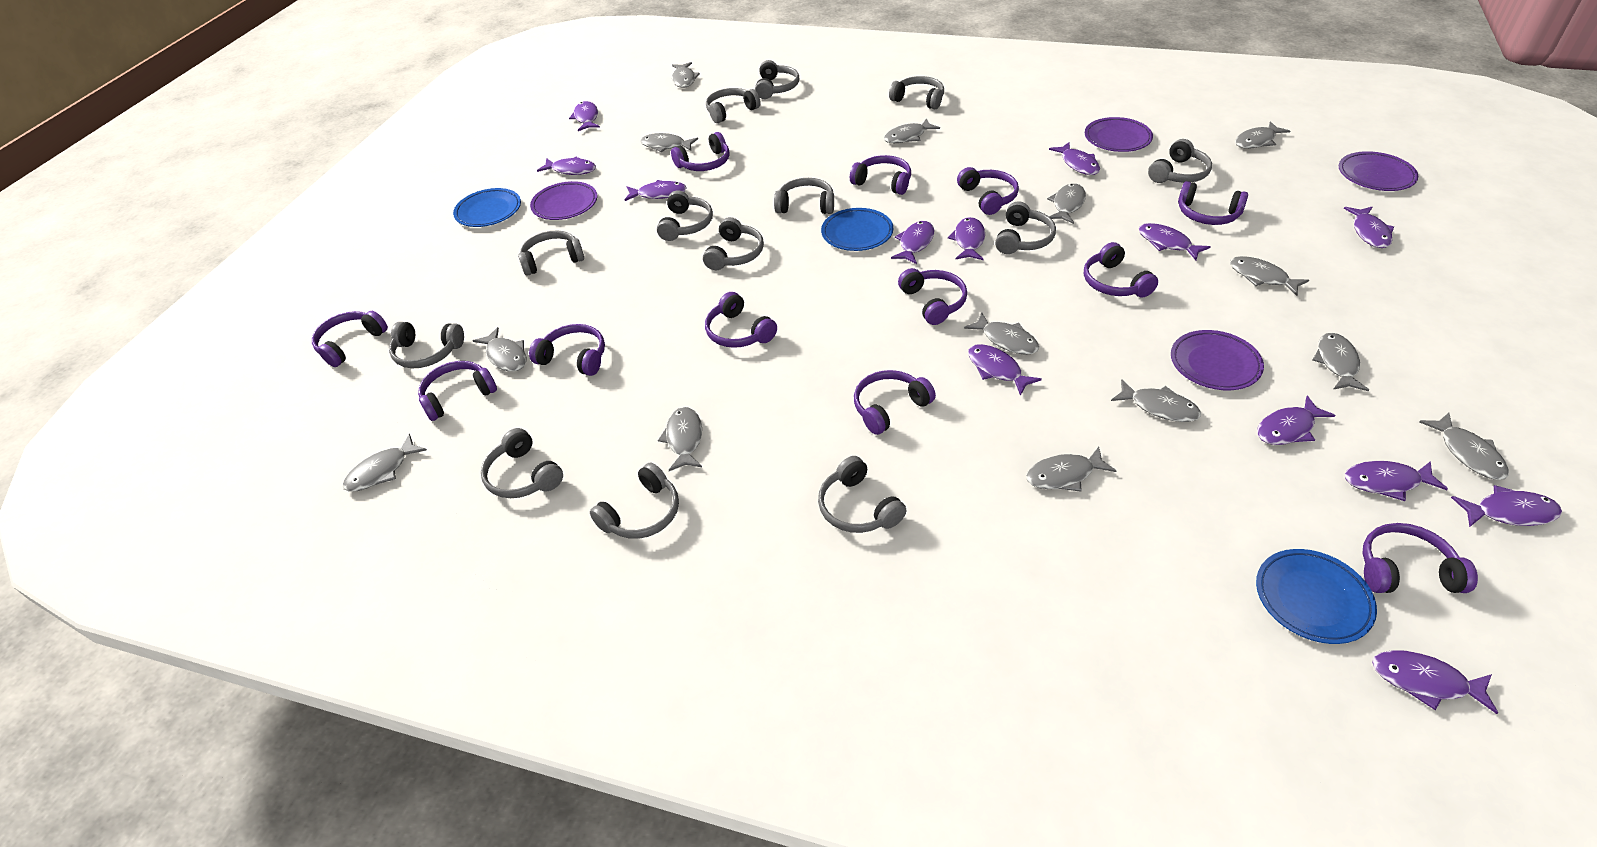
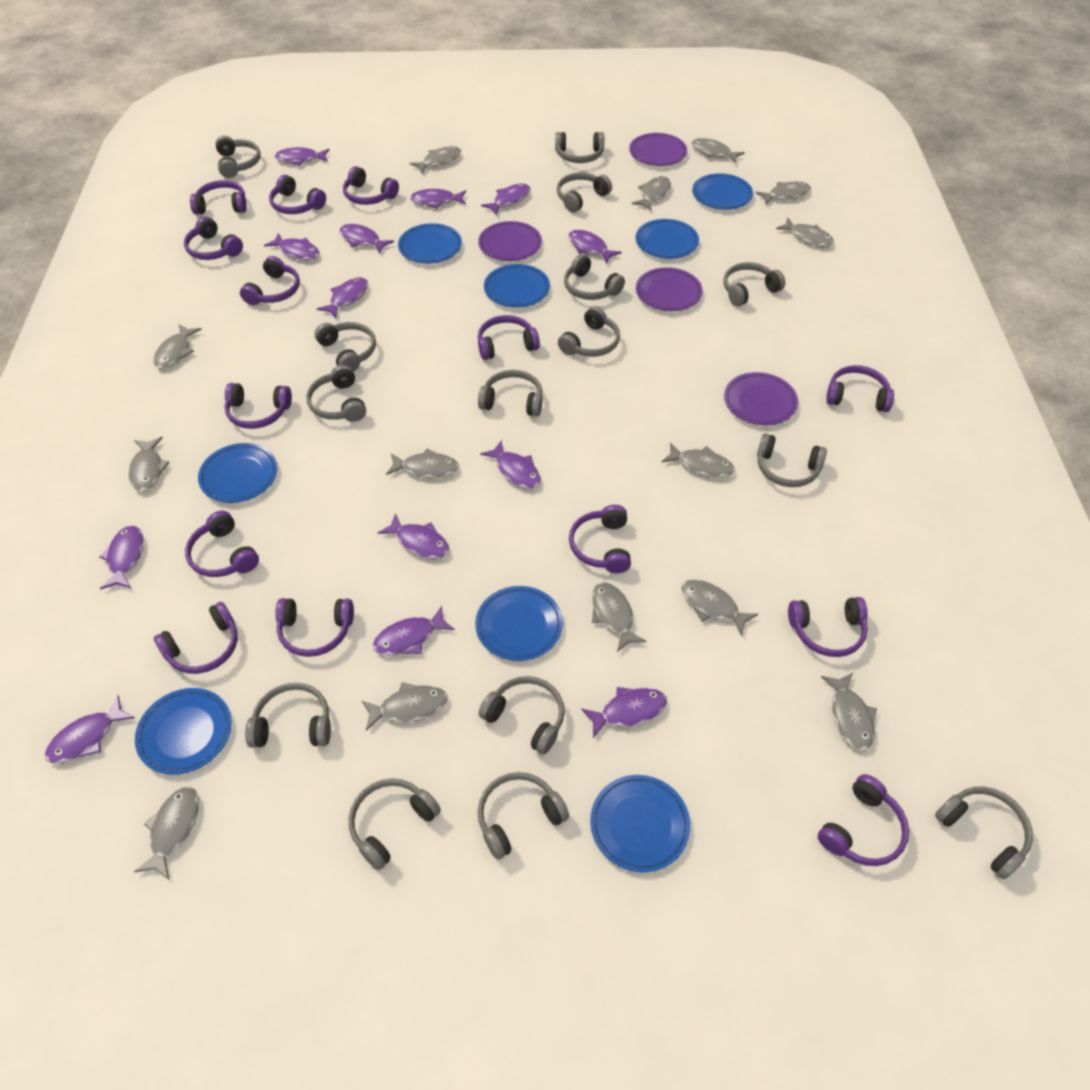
blue plate: [453,188,521,227] [821,208,893,251] [1256,549,1377,644] = 3 -> [135,688,232,775] [198,443,278,503] [398,223,462,264] [475,586,563,661] [484,264,550,308] [590,775,690,872] [636,219,699,259] [692,173,753,210] = 8
grey headphones: [389,322,464,368] [481,428,563,498] [518,231,584,276] [590,463,679,539] [657,190,713,241] [703,217,764,270] [706,88,761,123] [755,60,799,99] [774,178,834,214] [818,456,907,533] [889,76,944,109] [995,201,1056,254] [1148,139,1212,183] = 13 -> [216,136,261,178] [245,683,331,748] [306,365,366,422] [314,322,376,372] [349,778,441,870] [478,370,543,417] [478,772,569,859] [479,676,565,754] [555,132,604,163] [557,172,612,212] [558,306,620,357] [564,254,625,300] [723,262,785,306] [757,433,827,487] [935,787,1033,879] = 15
purple headphones: [312,311,388,367] [418,361,497,421] [529,324,605,376] [671,132,730,171] [705,292,777,348] [850,155,911,195] [854,370,936,435] [898,268,967,325] [957,167,1019,215] [1084,242,1158,298] [1178,181,1248,225] [1363,523,1478,593] = 12 -> [154,602,238,674] [184,217,243,260] [185,511,259,577] [190,180,247,215] [224,383,292,429] [240,256,300,305] [269,175,326,214] [275,598,354,657] [343,166,399,205] [478,315,540,360] [569,505,631,573] [788,597,868,657] [818,774,909,866] [826,365,894,412] = 14

